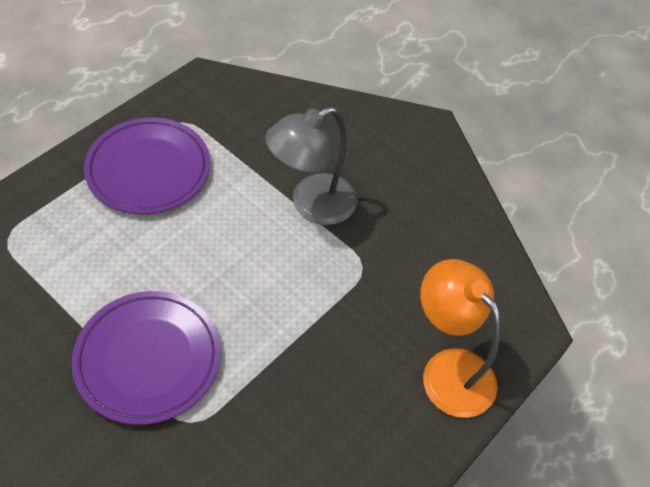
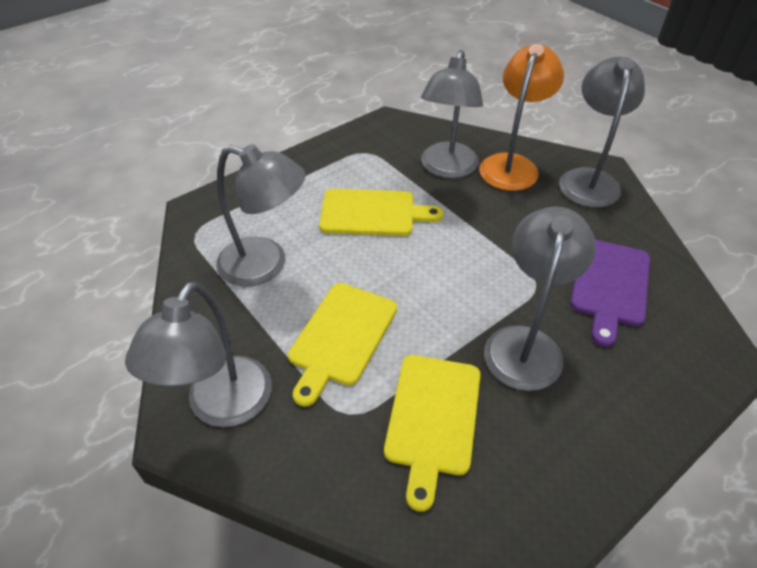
grey lamp: [265,107,358,225] = 1 -> [125,281,272,427] [216,144,306,287] [421,50,483,178] [484,207,596,391] [559,57,645,208] = 5
purple cutting board: none = 0 -> [570,239,650,347] = 1
purple plate: [72,291,221,425] [84,117,210,214] = 2 -> none = 0
yellow cutting board: none = 0 -> [288,283,397,407] [319,189,444,236] [384,355,480,512] = 3

